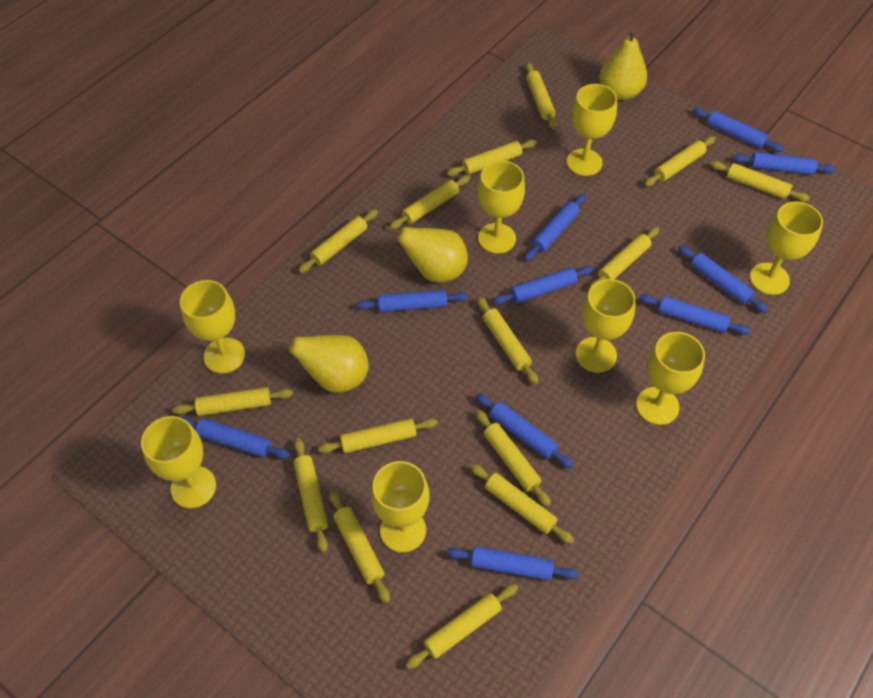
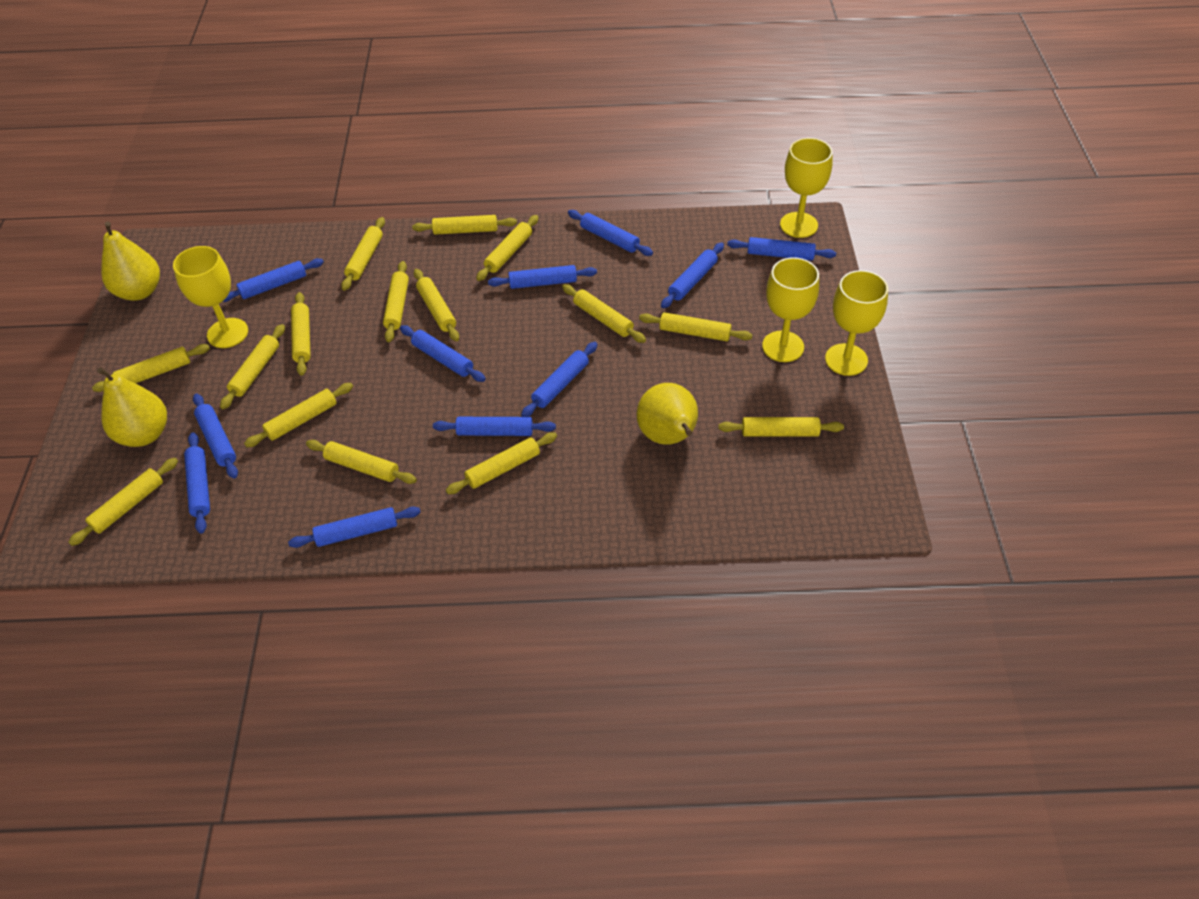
blue rolling pin: [180,417,290,459] [357,290,468,312] [447,546,578,580] [476,393,574,468] [493,266,594,305] [524,194,586,261] [639,294,750,335] [678,245,769,313] [693,108,784,152] [732,152,836,175] = 10 -> [184,432,210,533] [193,394,238,479] [222,258,324,302] [288,507,421,548] [400,325,486,382] [433,417,556,436] [488,265,597,289] [521,342,598,417] [568,210,653,256] [661,243,724,308] [727,237,836,260] = 11
yellow goblet: [141,416,216,508] [180,280,245,373] [371,461,430,553] [478,161,525,254] [567,84,617,176] [576,279,636,373] [636,332,705,425] [750,202,823,295] = 8 -> [173,246,248,348] [762,257,819,362] [780,138,833,238] [825,270,888,376] = 4

